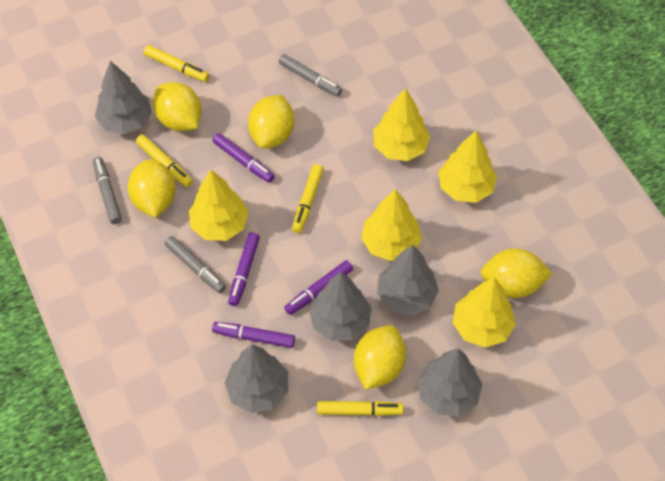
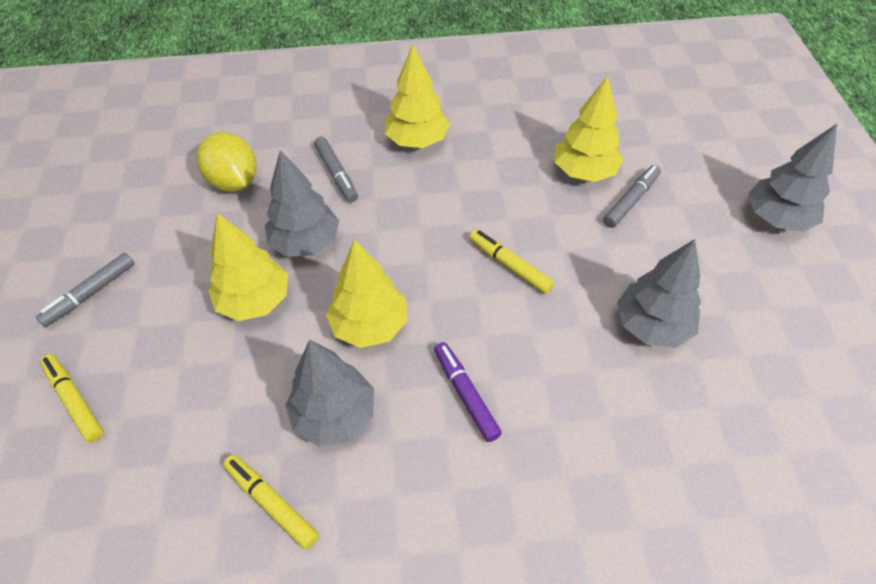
grey tree: [95,61,152,134] [224,344,288,413] [309,272,372,341] [377,244,439,316] [418,348,482,416] = 5 -> [265,150,339,257] [285,340,374,447] [617,239,701,348] [748,124,837,232] = 4
purple marker: [212,322,295,348] [213,133,275,183] [228,232,260,306] [284,260,353,315] = 4 -> [434,342,502,442] = 1
yellow lemon: [128,159,176,218] [153,82,202,131] [248,95,295,149] [354,325,406,390] [481,248,553,298] = 5 -> [197,132,257,192] = 1
yellow marker: [136,134,193,187] [144,45,209,82] [292,164,324,233] [317,401,404,416] = 4 -> [40,354,103,442] [223,455,319,549] [469,229,554,294] = 3
yellow tree: [189,170,249,241] [361,189,422,261] [373,88,430,161] [438,131,497,203] [453,277,516,348] = 5 -> [208,213,288,321] [326,239,407,348] [385,45,450,148] [555,76,623,182] = 4

